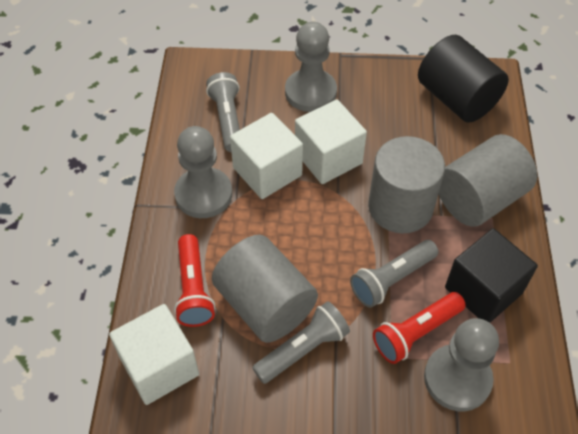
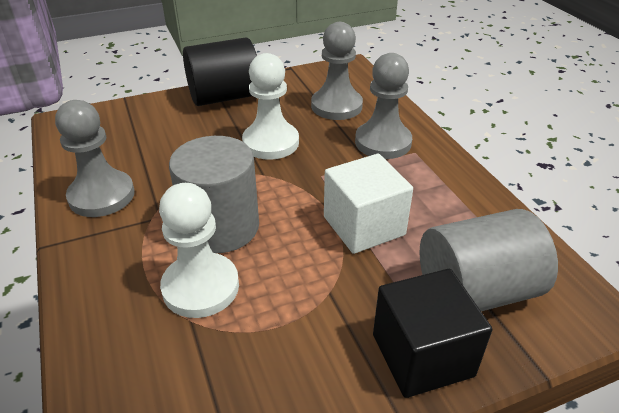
grey cylinder: [212,235,318,343] [368,136,445,234] [439,134,537,227] = 3 -> [169,136,259,253] [420,209,558,311] = 2
grey flashlight: [206,72,240,152] [252,301,350,384] [350,240,438,308] = 3 -> none = 0
red flashlight: [174,234,215,327] [373,292,466,364] = 2 -> none = 0
white cube: [109,304,199,405] [230,113,303,199] [295,99,367,184] = 3 -> [324,154,413,254] = 1
white pawn: none = 0 -> [159,183,239,318] [242,53,299,160] = 2

